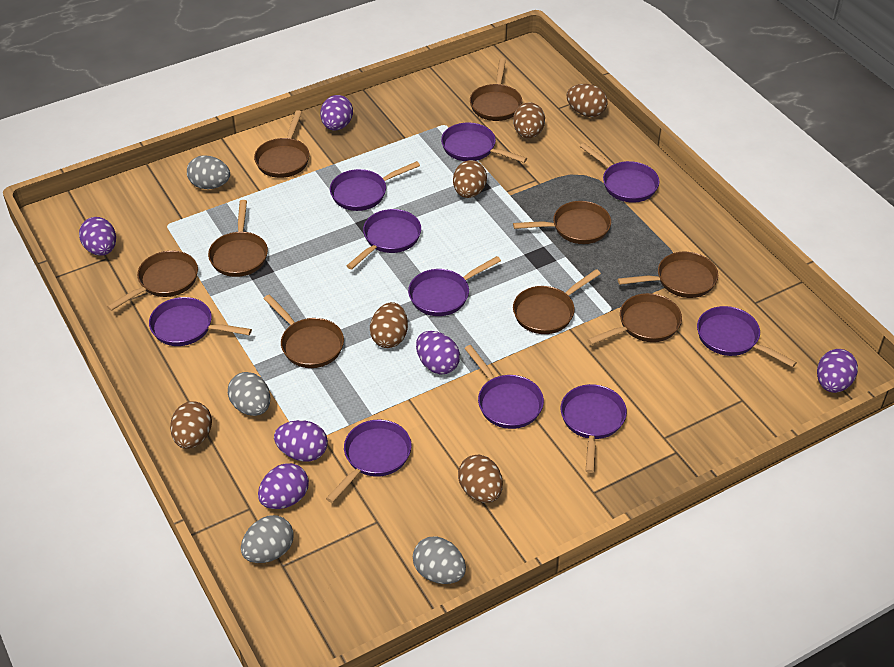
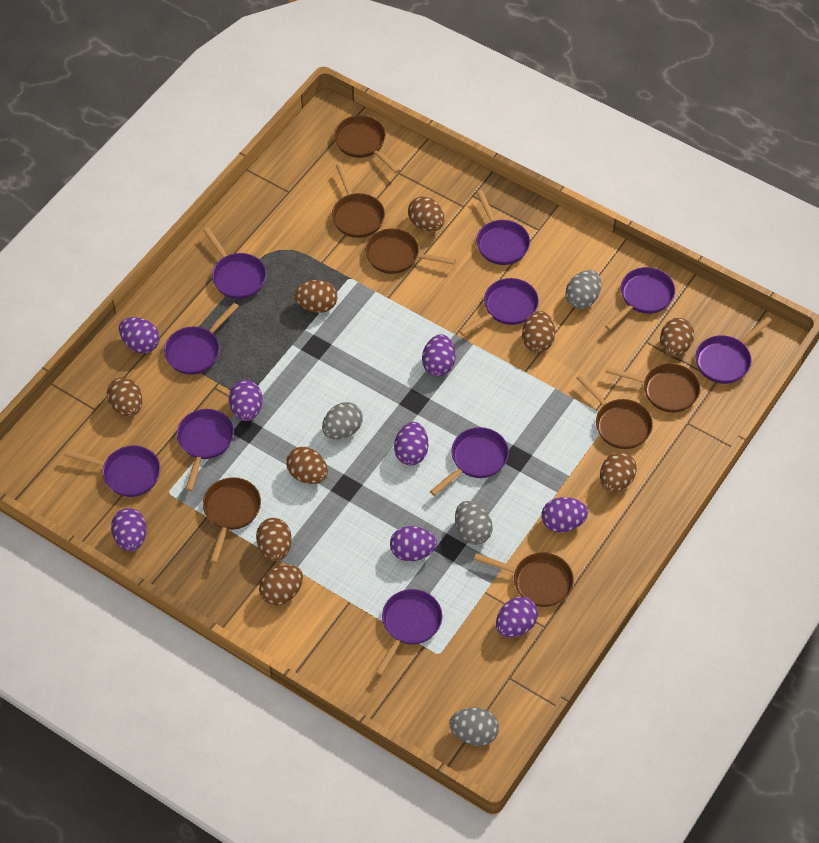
brown egg: [170,401,212,449] [370,302,408,348] [453,160,487,198] [458,455,503,503] [513,102,545,138] [566,84,607,117] = 6 -> [107,377,142,417] [256,518,292,561] [259,565,303,605] [286,447,328,484] [294,280,337,313] [408,196,445,231] [522,311,555,353] [600,452,637,492] [660,318,694,357] = 9
brown pan: [107,251,198,311] [208,200,268,277] [254,110,309,178] [264,295,344,368] [470,58,522,121] [513,201,611,244] [513,269,601,334] [587,293,682,345] [618,252,718,298] = 9 -> [203,477,261,563] [332,163,385,238] [334,115,400,174] [365,228,456,274] [474,552,574,607] [577,374,653,449] [605,364,700,413] = 7
purple egg: [79,217,116,256] [258,463,309,509] [274,420,328,462] [320,95,353,130] [416,331,460,374] [817,349,858,393] = 6 -> [111,508,147,551] [119,317,160,353] [229,380,263,421] [390,526,437,561] [394,422,428,465] [422,334,455,376] [496,597,538,637] [542,497,588,533] = 8

